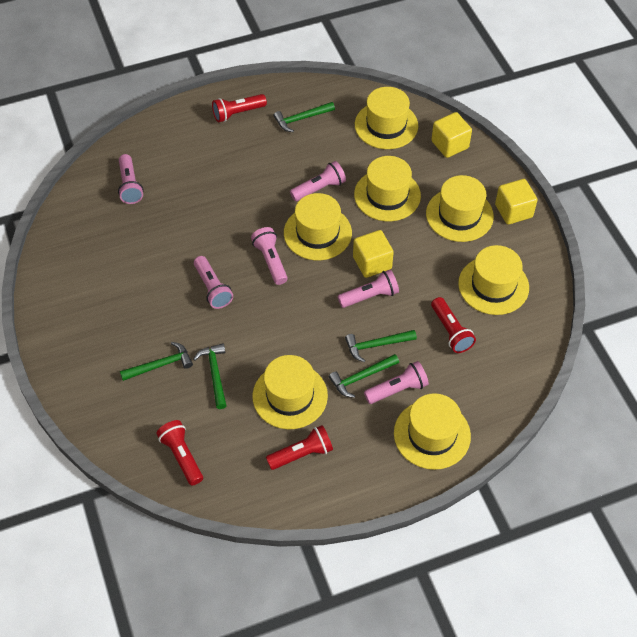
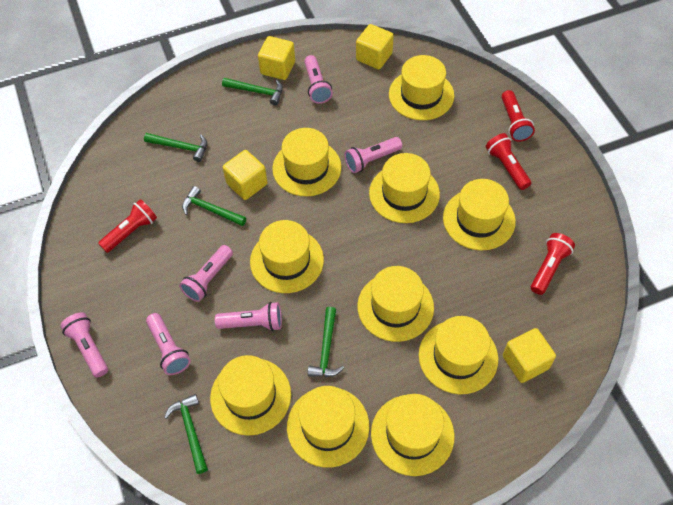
yellow cube: [353,230,394,278] [431,112,472,158] [495,179,538,225] = 3 -> [223,150,268,200] [258,36,295,80] [356,24,394,69] [503,328,556,383] = 4
yellow hat: [252,355,328,429] [284,193,352,260] [354,156,421,221] [355,87,418,149] [394,393,471,470] [426,175,494,242] [458,245,529,315] = 7 -> [210,355,291,436] [250,220,324,293] [272,128,342,197] [287,386,369,468] [357,266,434,342] [369,153,440,223] [371,394,454,476] [389,55,454,120] [419,316,498,394] [443,179,516,250] = 10

